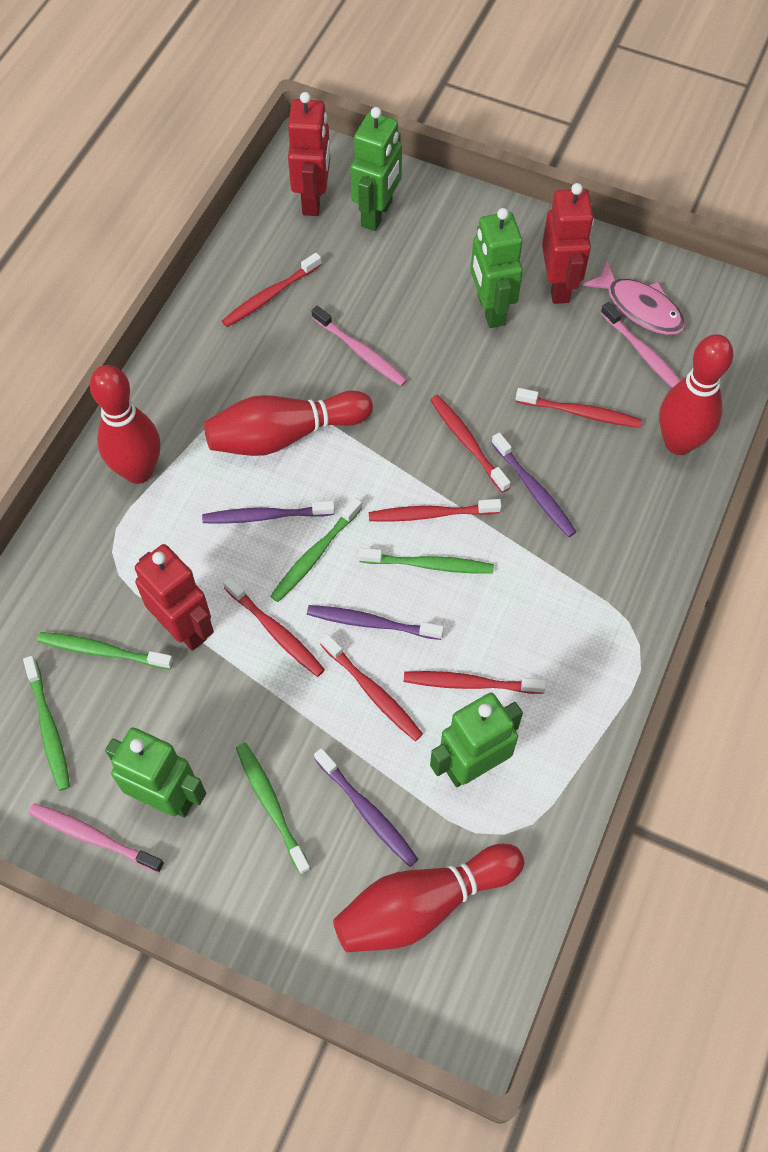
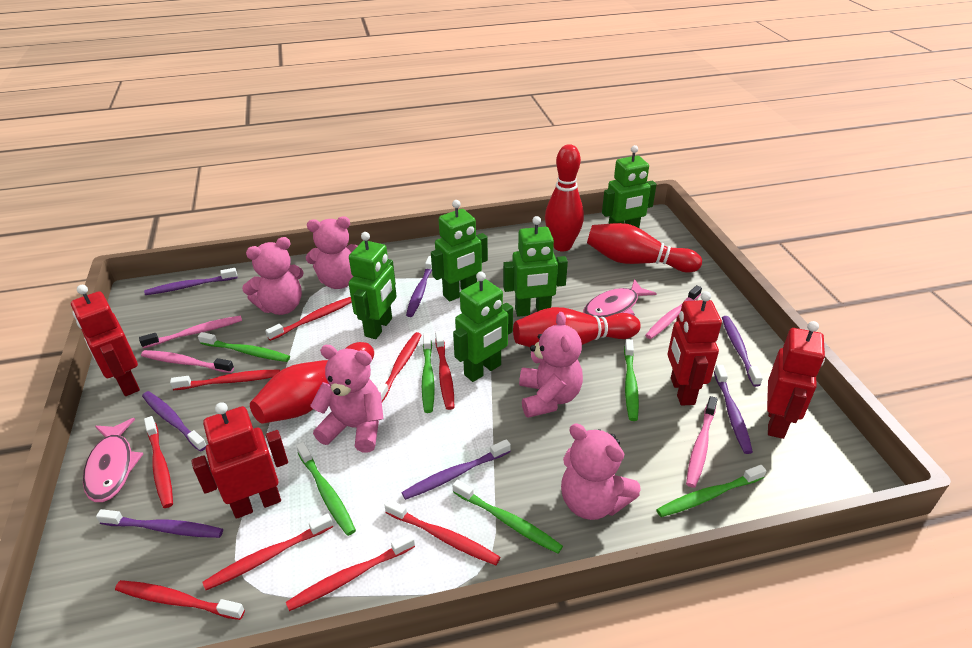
green robot: [105,727,206,817] [350,107,402,231] [430,693,523,787] [470,208,523,328] = 4 -> [349,232,396,339] [431,200,488,302] [453,272,513,382] [503,216,568,317] [602,145,657,228] = 5
green toothbrush: [23,656,70,791] [37,632,173,669] [236,743,311,875] [270,497,362,602] [359,548,494,574] = 5 -> [198,332,290,362] [296,442,356,536] [422,333,435,413] [452,479,563,554] [624,339,639,421] [656,465,766,517] = 6
pink fish: [582,261,686,335] = 1 -> [83,418,143,502] [583,279,657,318] = 2
pink teddy bear: none = 0 -> [242,237,304,315] [306,217,357,289] [310,345,383,453] [519,312,583,418] [561,424,641,520] = 5
pink toothbrush: [28,803,164,873] [312,306,407,386] [601,302,681,388] = 3 -> [139,315,242,348] [141,350,234,373] [645,285,702,339] [686,396,718,488] = 4
purple toothbrush: [202,501,335,524] [307,605,444,640] [314,748,419,867] [491,432,576,537] = 4 -> [96,509,223,538] [142,391,207,452] [144,268,237,295] [401,439,511,500] [406,256,432,317] [714,365,753,454] [722,316,763,387] = 7
red robot: [135,544,214,651] [288,92,330,216] [542,183,594,304] = 3 -> [71,285,140,396] [191,402,288,519] [668,291,722,406] [767,321,825,439] = 4
red toothbrush: [222,253,322,327] [223,576,325,677] [320,633,423,741] [369,499,501,522] [404,671,546,694] [430,395,511,493] [516,388,642,428] = 7 -> [115,580,245,620] [144,416,173,508] [170,369,280,390] [202,513,333,590] [265,297,352,341] [286,533,415,611] [378,332,421,402] [384,499,500,565] [435,331,454,410] = 9

